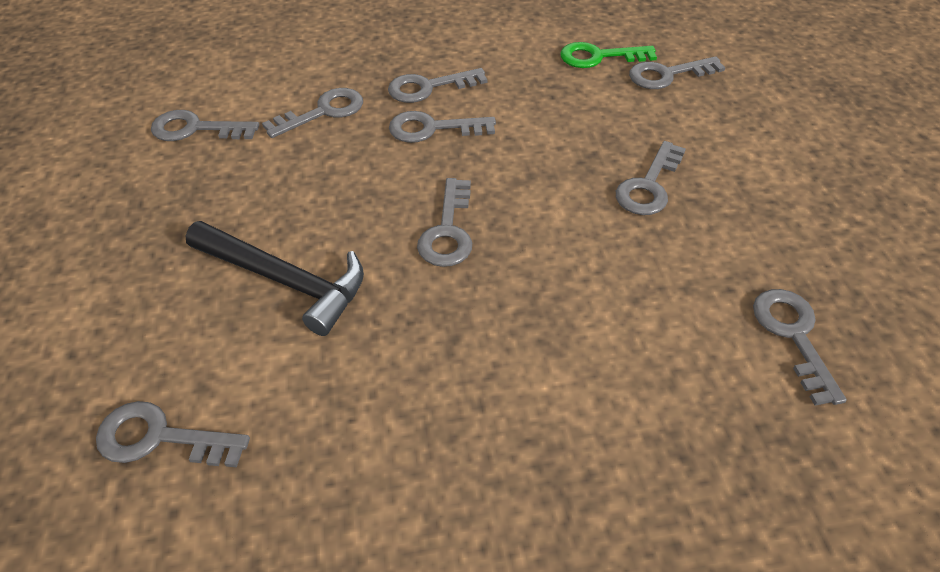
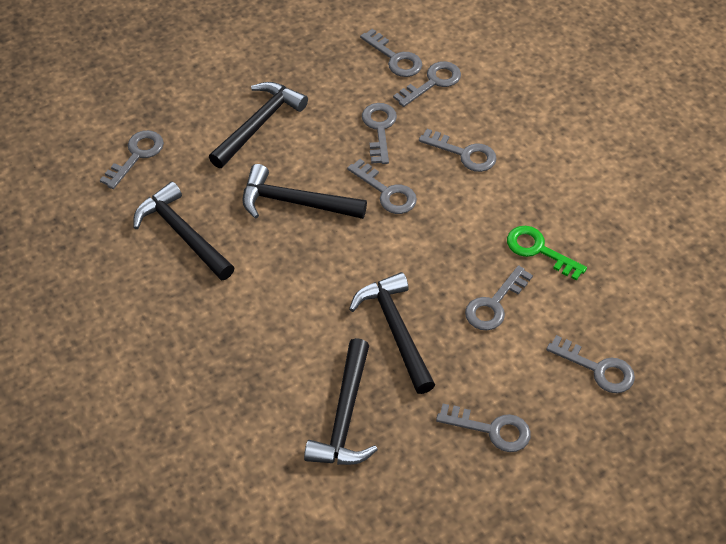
black hammer: [185,221,364,336] = 1 -> [133,182,235,280] [209,82,308,168] [242,164,367,219] [304,338,378,465] [349,272,435,394] = 5

